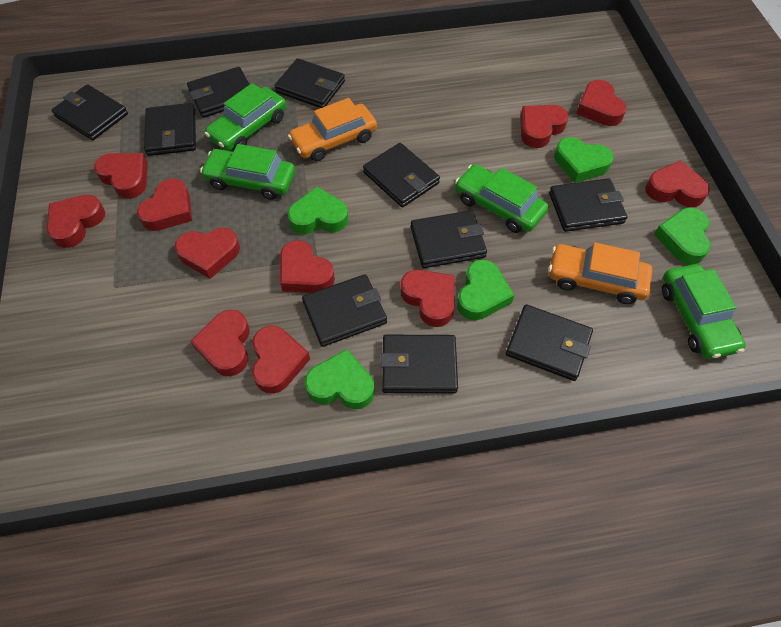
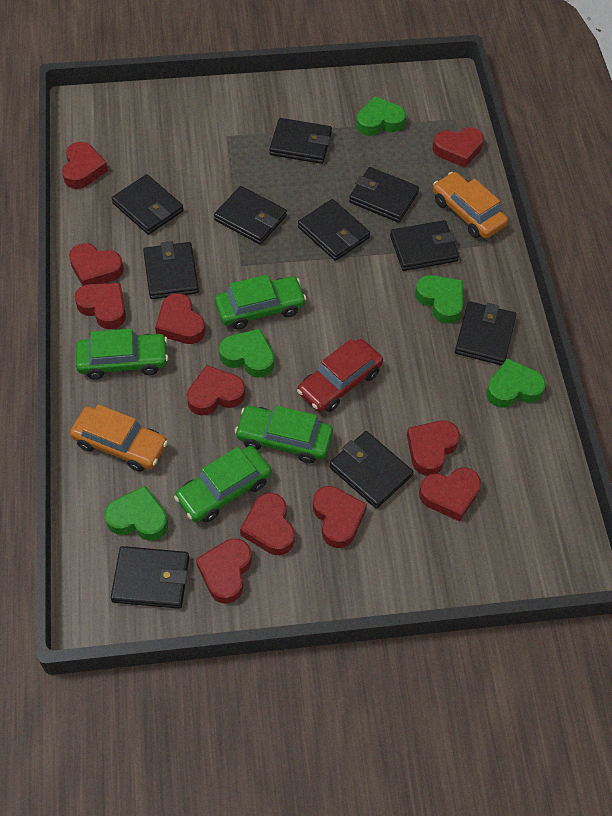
red car: none = 0 -> [297,339,383,412] = 1

